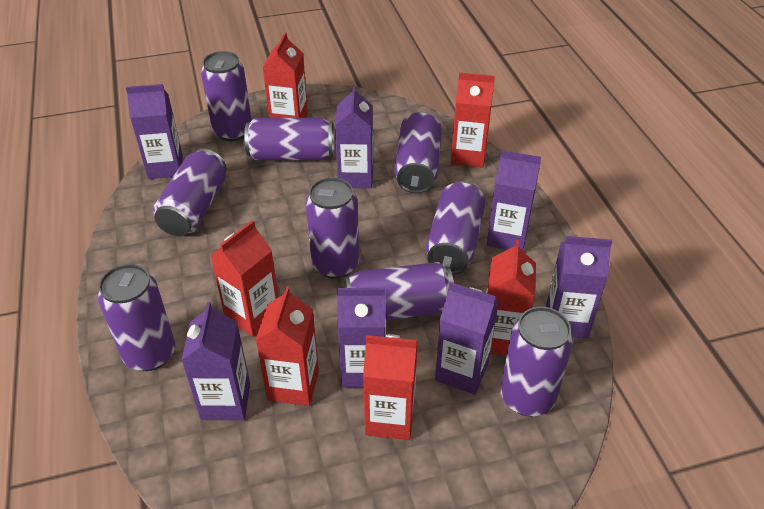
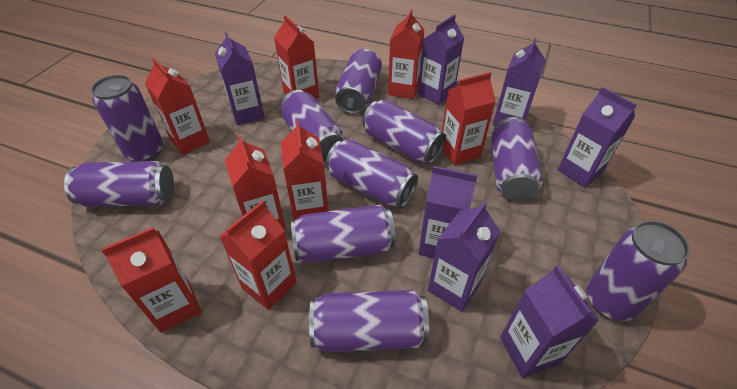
purple can: [98,264,175,371] [153,149,226,236] [201,51,252,141] [244,118,334,160] [306,177,359,279] [345,262,454,320] [394,112,442,194] [426,181,486,275] [500,307,573,416] = 9 -> [64,161,174,207] [91,75,163,161] [281,90,344,161] [291,205,396,263] [309,290,429,352] [326,139,418,208] [335,49,382,114] [362,100,446,164] [491,117,543,201] [587,221,690,321] = 10
red carton: [210,220,278,337] [255,286,319,406] [262,33,308,118] [363,334,418,440] [451,72,495,168] [486,240,536,355] = 6 -> [101,227,201,333] [145,58,210,155] [219,200,297,310] [225,135,286,230] [274,15,319,99] [281,120,329,220] [388,9,424,99] [442,72,496,165] = 8

